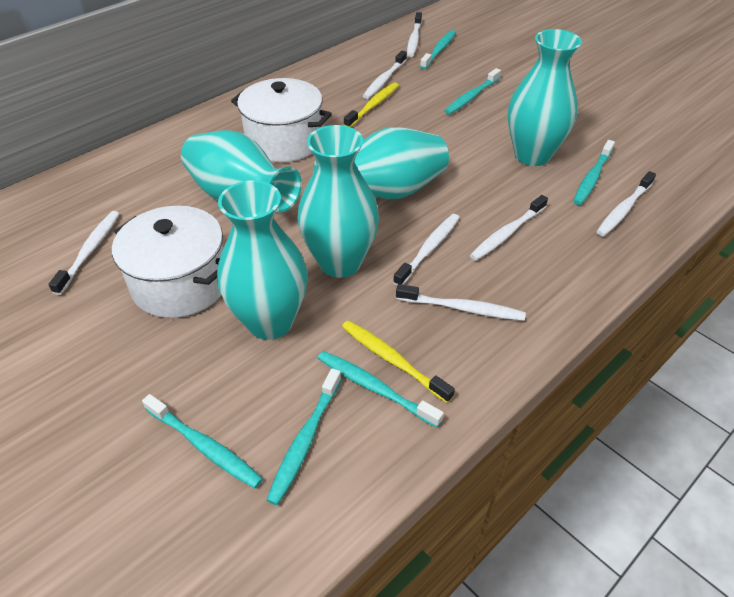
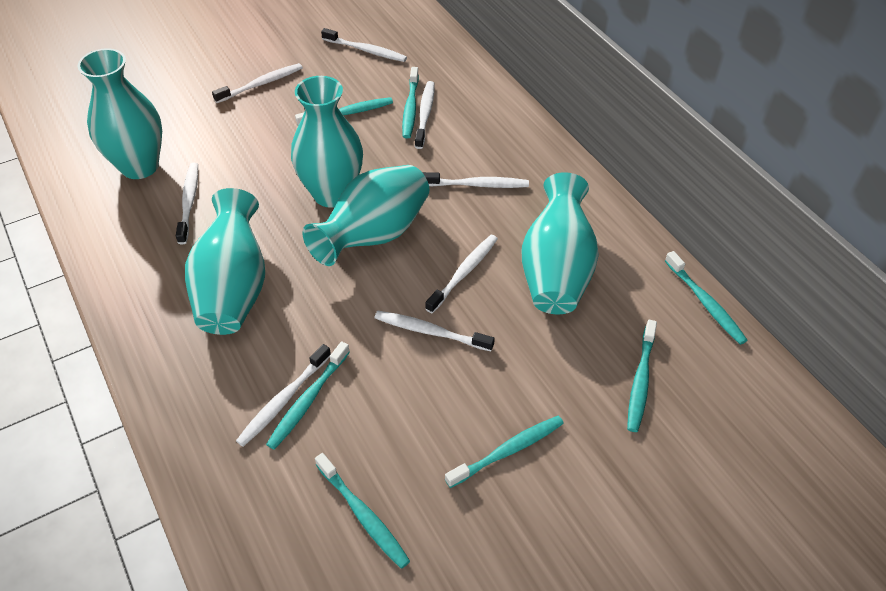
turquoise toothbrush: [142,394,263,489] [266,368,342,505] [318,351,444,428] [420,30,456,69] [445,68,501,114] [573,140,615,205] = 6 -> [266,342,350,450] [295,97,393,126] [315,453,410,569] [402,67,419,139] [445,416,564,488] [627,320,657,432] [665,251,748,345] = 7
white pot: [112,206,223,318] [231,78,332,162] = 2 -> none = 0
white toothbrush: [48,211,120,295] [363,51,407,99] [393,214,460,286] [396,284,526,321] [407,12,422,57] [470,195,548,261] [596,171,656,236] = 7 -> [176,163,198,244] [212,63,303,103] [236,344,331,447] [321,28,407,62] [375,311,495,351] [415,81,435,149] [422,172,529,188] [425,235,498,313] = 8
yellow toothbrush: [342,320,455,403] [344,82,399,127] = 2 -> none = 0

